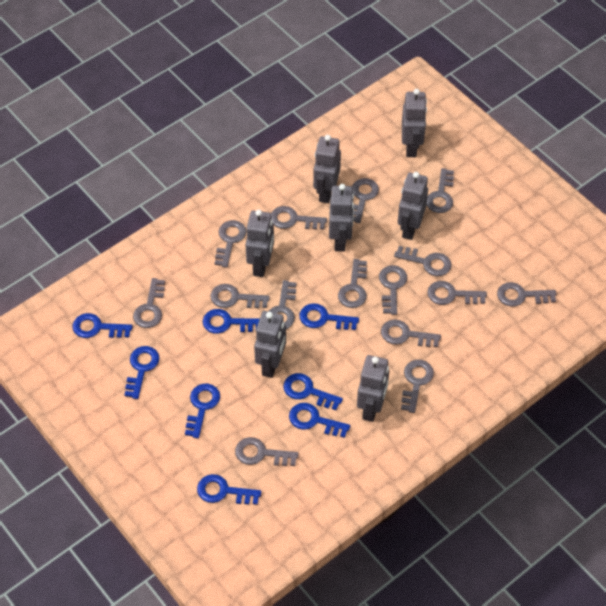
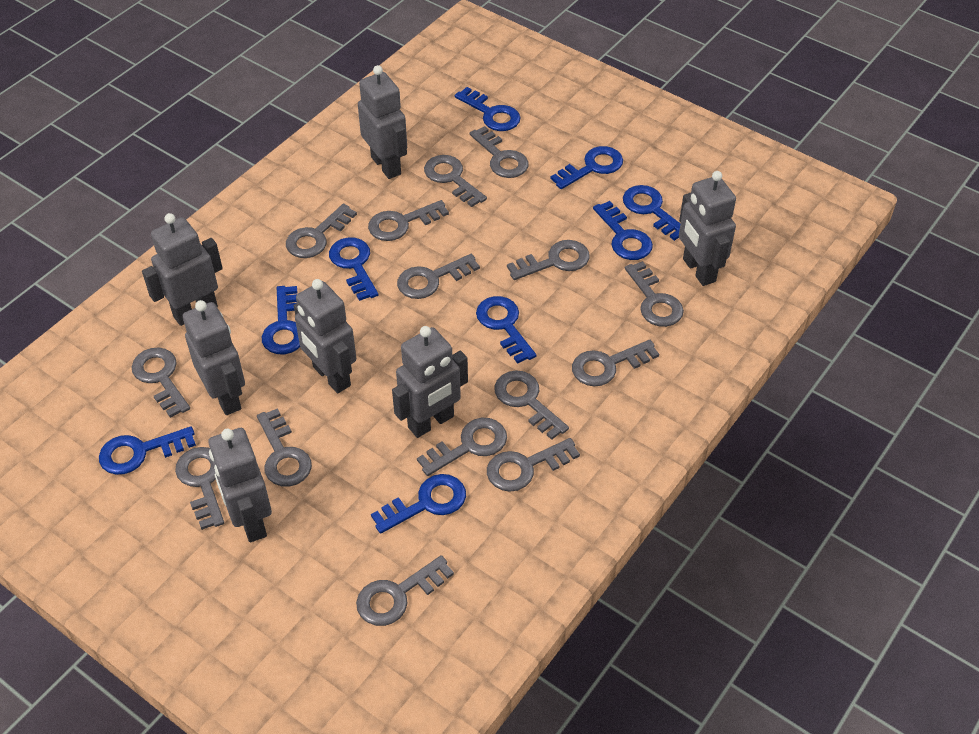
blue key: [73,313,133,338] [124,346,159,399] [185,384,220,438] [197,474,261,505] [203,309,260,334] [283,373,343,410] [289,403,350,438] [299,303,359,330] = 8 -> [99,426,196,475] [262,286,300,354] [329,237,379,301] [371,474,466,534] [455,87,521,131] [476,296,536,364] [551,146,623,189] [593,201,653,260] [623,185,680,241] = 9

